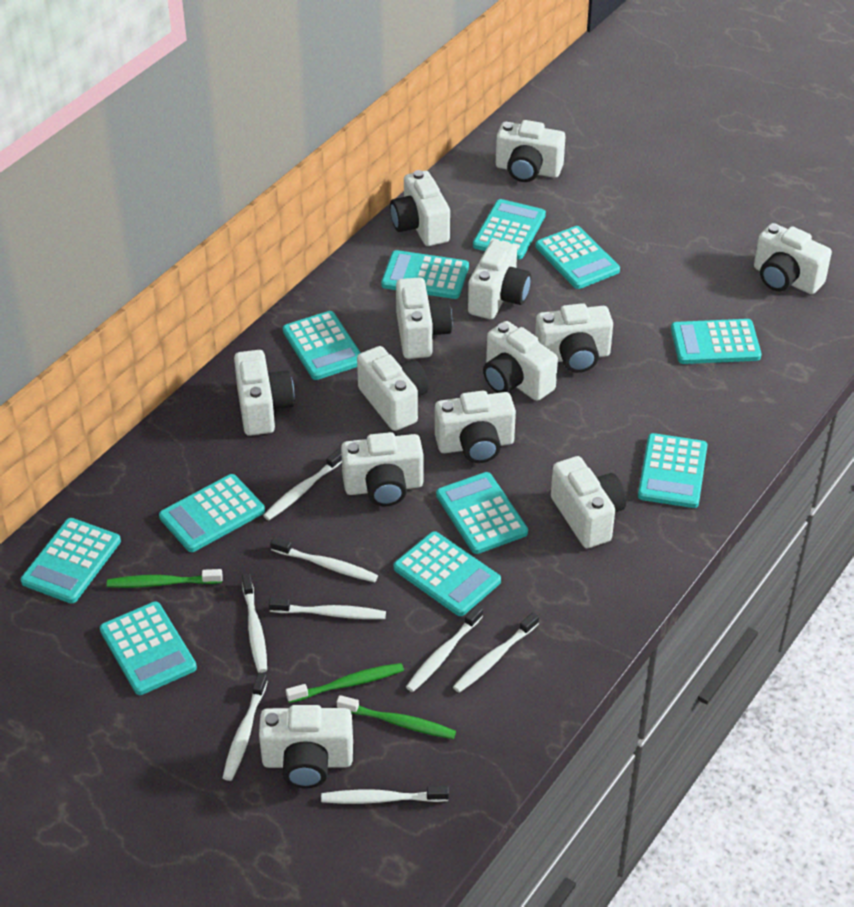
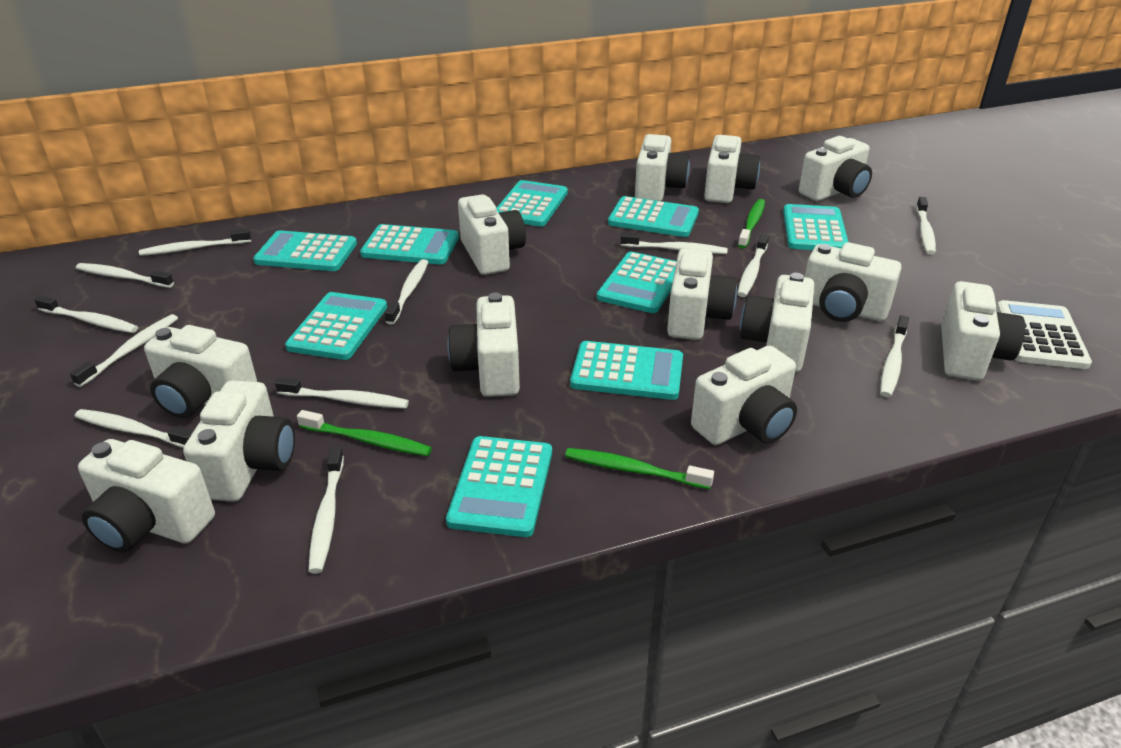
turquoise calculator: [21,518,121,603] [100,601,197,695] [159,474,265,552] [283,311,361,380] [381,250,469,299] [394,531,501,616] [436,472,528,554] [473,199,546,259] [535,226,620,289] [638,433,707,508] [671,319,761,364] = 11 -> [253,230,357,271] [285,292,387,360] [360,224,459,265] [446,436,552,537] [497,180,568,227] [570,341,683,400] [597,252,677,313] [608,196,699,237] [783,204,848,250] = 9
white calculator: none = 0 -> [996,300,1092,369] = 1
white toothbrush: [223,673,268,781] [242,573,267,673] [263,449,342,520] [269,598,386,619] [271,537,378,582] [321,786,449,804] [406,605,483,692] [453,612,539,693] = 8 -> [34,295,138,333] [70,314,178,387] [75,409,194,448] [76,263,174,288] [139,229,251,256] [275,377,409,409] [309,446,344,573] [385,259,428,325] [621,232,728,254] [737,233,769,297] [880,315,909,397] [916,197,936,255] = 12

